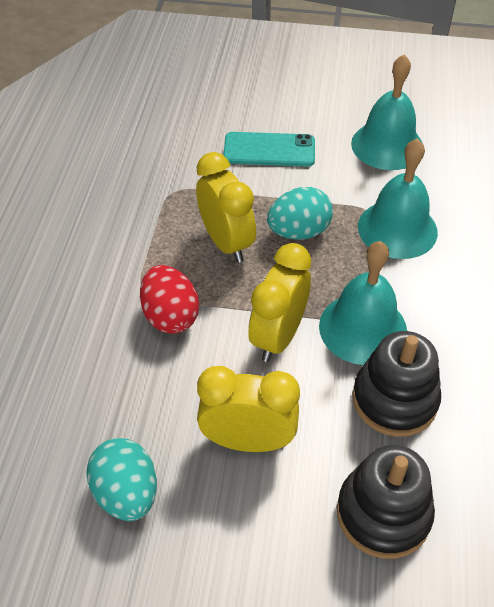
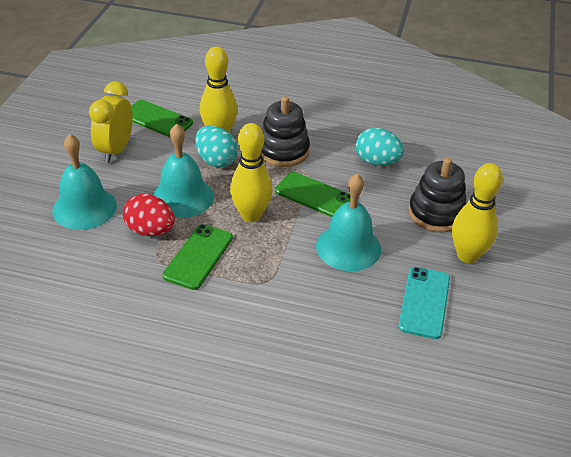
green phone: none = 0 -> [131,100,193,138] [163,224,233,290] [275,172,351,217] = 3
yellow bowling pin: none = 0 -> [200,46,237,133] [230,123,273,222] [452,163,503,263] = 3
yellow clock: [196,152,256,263] [197,366,300,452] [248,243,311,362] = 3 -> [89,81,133,163] = 1

